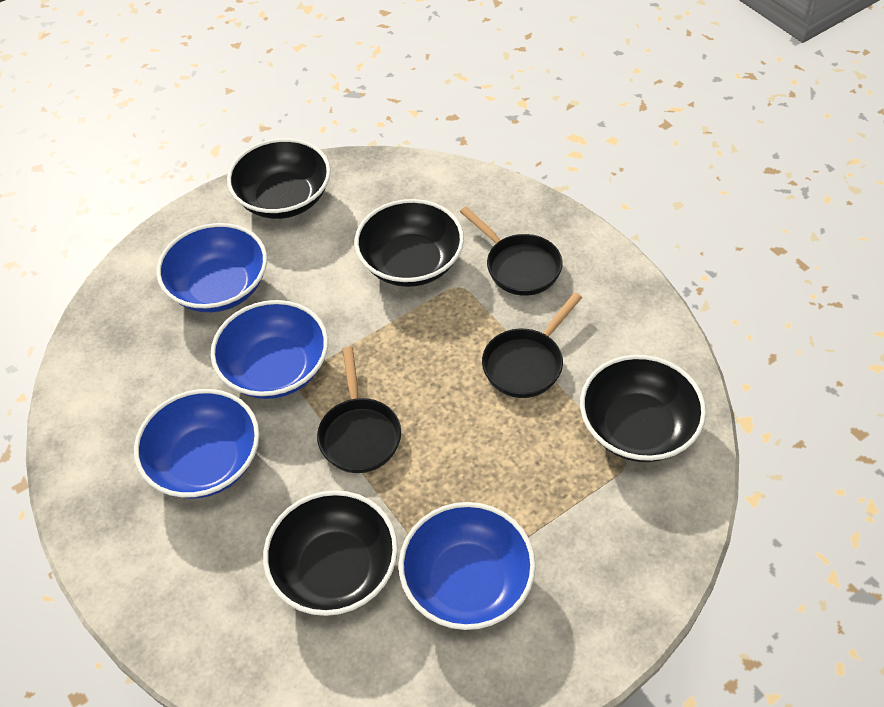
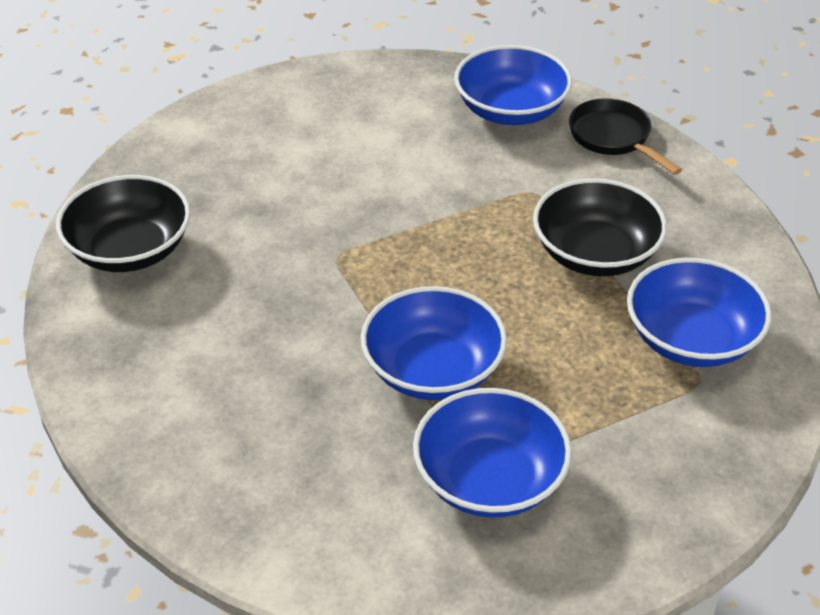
black bowl: [227,138,331,219] [263,490,398,616] [354,199,464,287] [580,355,706,462] = 4 -> [56,175,191,272] [533,178,667,276] = 2
black pan: [317,347,401,473] [460,207,563,296] [482,293,582,398] = 3 -> [569,98,682,175] = 1

